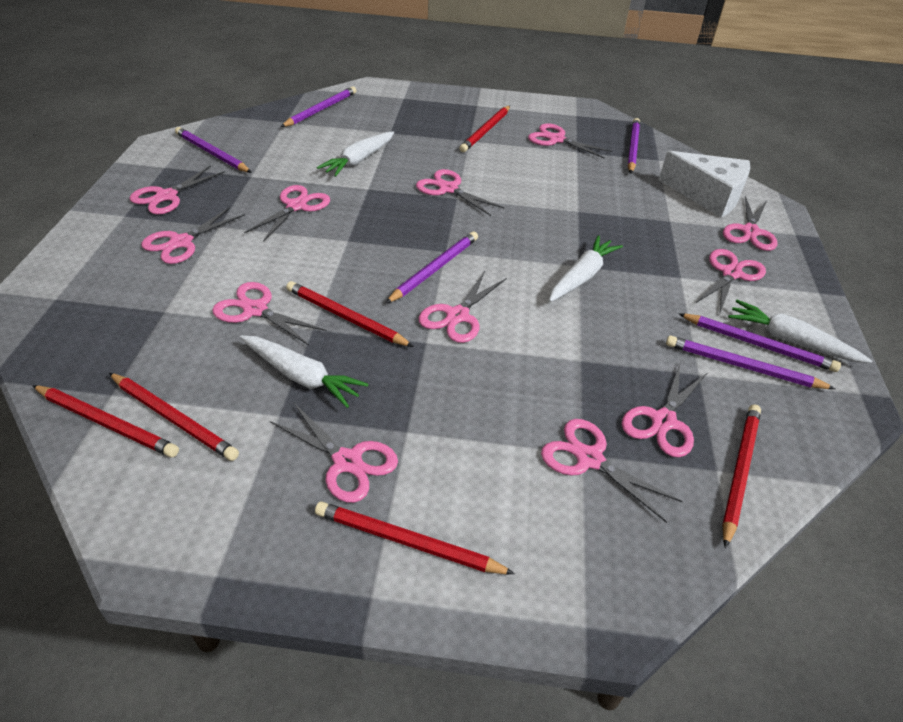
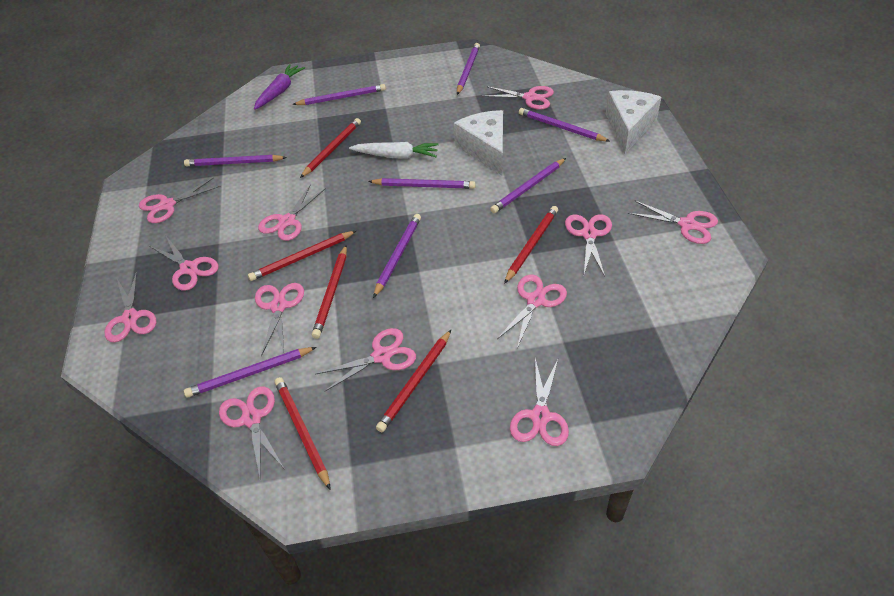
purple carrot: none = 0 -> [254,64,305,110] = 1
purple pencil: [175,127,252,173] [281,86,357,127] [385,231,478,304] [628,118,640,173] [666,336,835,389] [678,313,841,372] = 6 -> [184,155,287,166] [184,347,317,398] [292,84,386,105] [368,178,476,189] [373,214,421,298] [457,43,480,95] [490,158,566,213] [519,108,610,142] = 8
white carrot: [240,335,369,408] [317,131,394,177] [549,235,623,302] [728,300,872,363] = 4 -> [349,142,439,159] = 1
white cheese: [659,151,750,218] = 1 -> [454,110,503,175] [606,90,661,154] = 2

